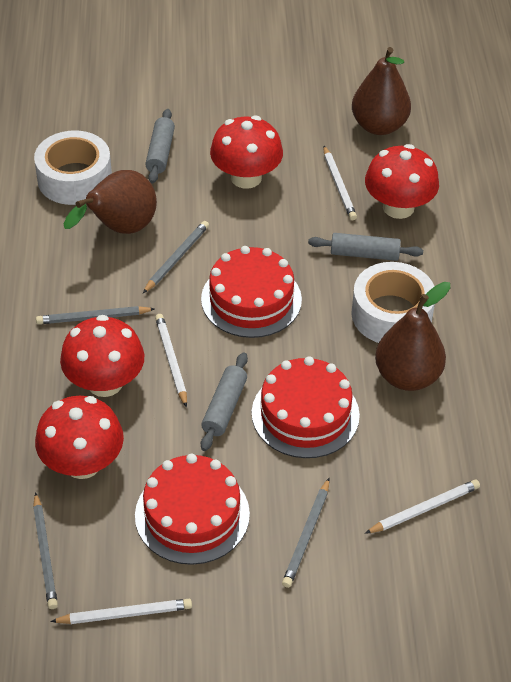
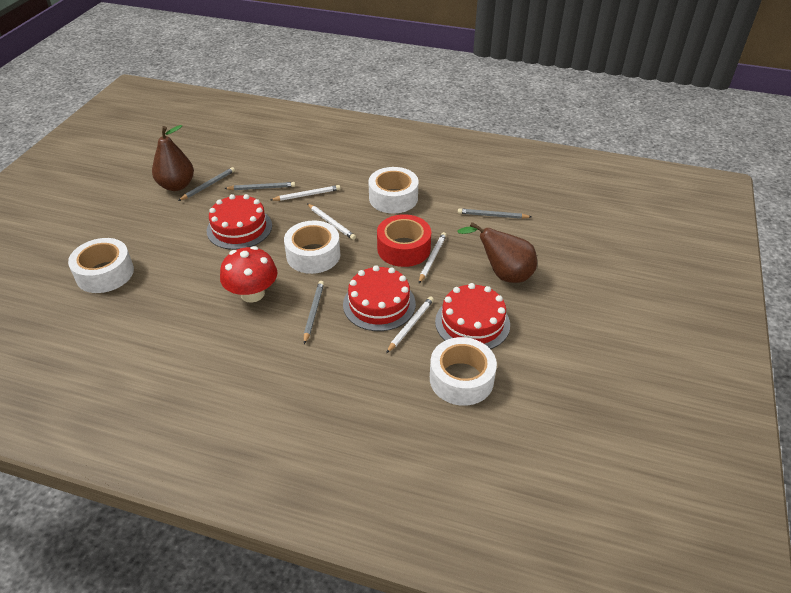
brown pear: [64,170,157,234] [352,47,411,135] [375,282,450,391] = 3 -> [152,125,194,191] [458,222,537,283] = 2
grey rolling pin: [145,109,175,183] [201,352,248,451] [308,233,423,261] = 3 -> none = 0
red mushroom: [35,396,124,479] [60,315,144,397] [210,116,283,189] [365,144,439,219] = 4 -> [220,246,277,303] = 1
red tape: none = 0 -> [377,214,431,267] = 1
white tape: [34,131,112,205] [351,262,435,343] = 2 -> [68,238,134,293] [284,220,340,274] [369,167,419,214] [430,337,497,406] = 4

